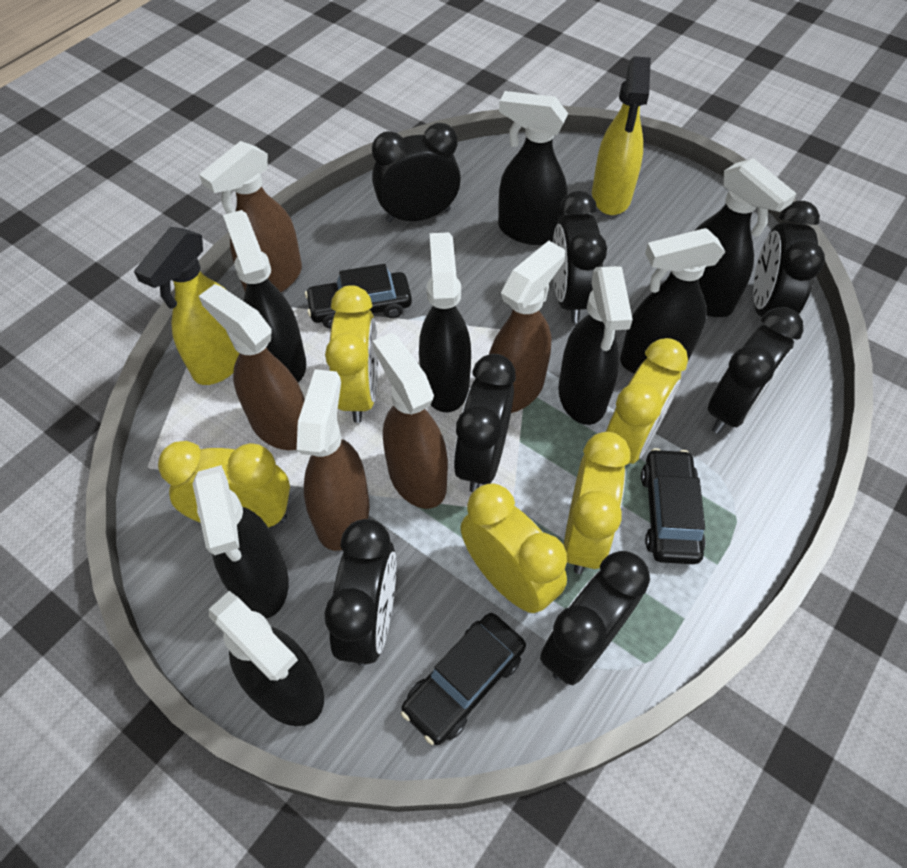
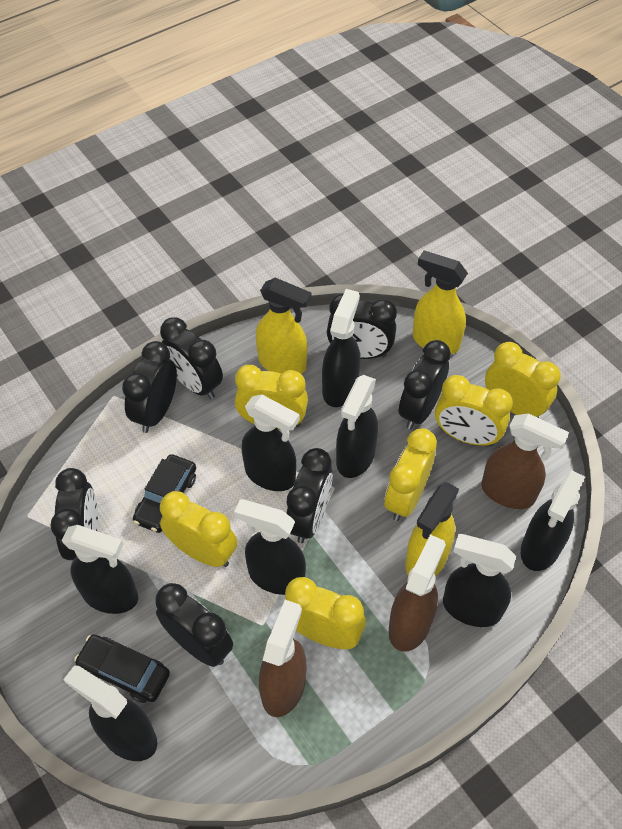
black car: [305,264,412,329] [401,613,526,745] [641,448,706,564] = 3 -> [74,634,170,703] [133,454,196,533] = 2
brown spray bottle: [199,141,302,292] [199,284,305,450] [297,369,370,551] [373,333,448,509] [489,241,565,413] = 5 -> [259,600,306,717] [389,535,446,652] [481,413,569,509] = 3
yellow clock: [158,441,290,528] [325,285,378,423] [460,483,567,613] [564,432,631,574] [606,338,688,464] = 5 -> [160,491,237,567] [235,365,308,429] [285,577,366,649] [384,428,437,521] [435,375,513,446] [485,342,561,418] = 6
yellow spray bottle: [134,227,239,385] [592,56,651,215] = 2 -> [256,278,311,374] [405,482,459,576] [413,251,468,354] = 3

